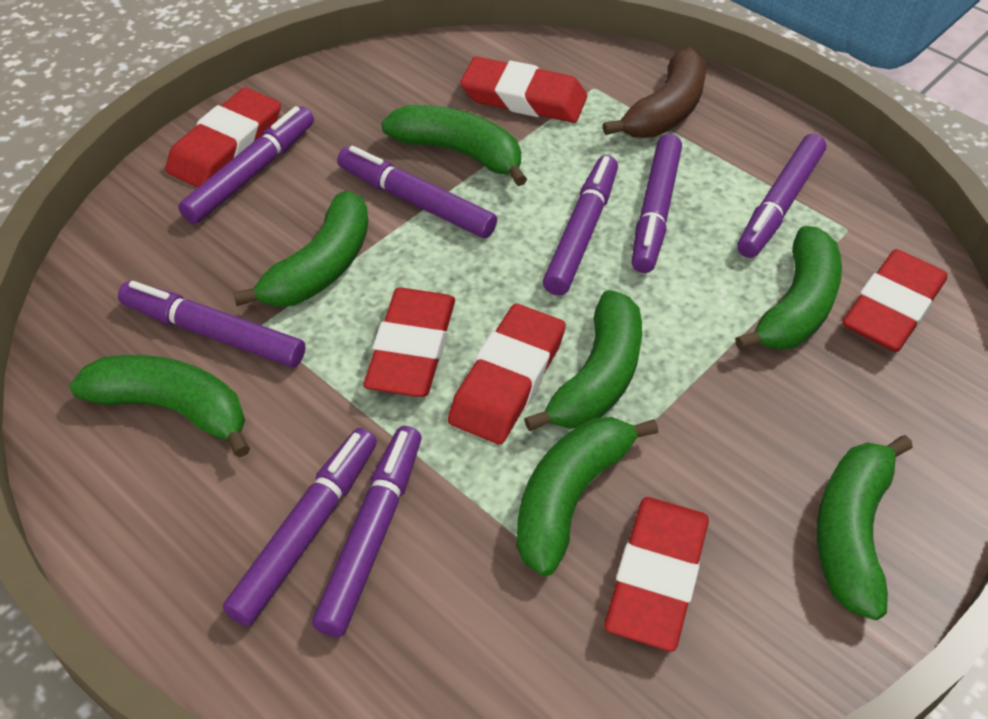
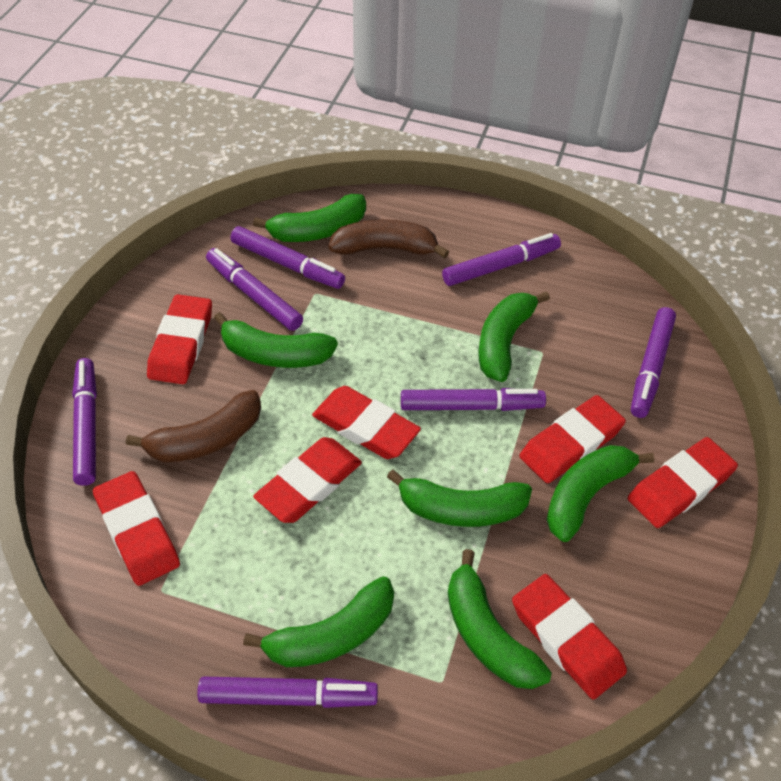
brown banana: [603,47,706,138] = 1 -> [126,390,261,462] [329,219,449,259] = 2
purple marker: [118,281,305,367] [178,106,314,224] [223,428,377,626] [312,426,422,637] [337,146,497,238] [543,155,618,296] [632,134,682,273] [738,134,826,258] = 8 -> [72,358,97,486] [197,677,378,708] [206,248,303,331] [231,226,345,289] [401,388,546,411] [442,233,561,286] [631,307,676,418] = 7
red eraser: [165,88,281,188] [363,287,455,397] [448,304,566,444] [460,56,587,123] [604,497,709,652] [843,249,948,352] = 6 -> [93,471,180,586] [147,294,212,384] [253,437,362,523] [312,386,421,459] [512,574,627,700] [519,395,626,483] [628,437,738,528] = 7

